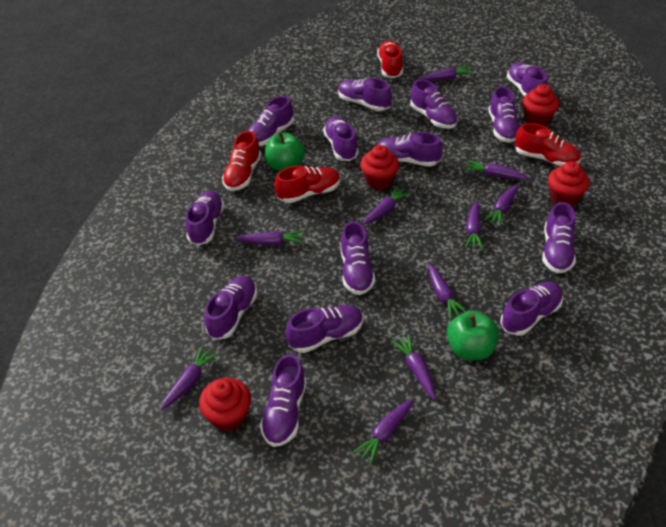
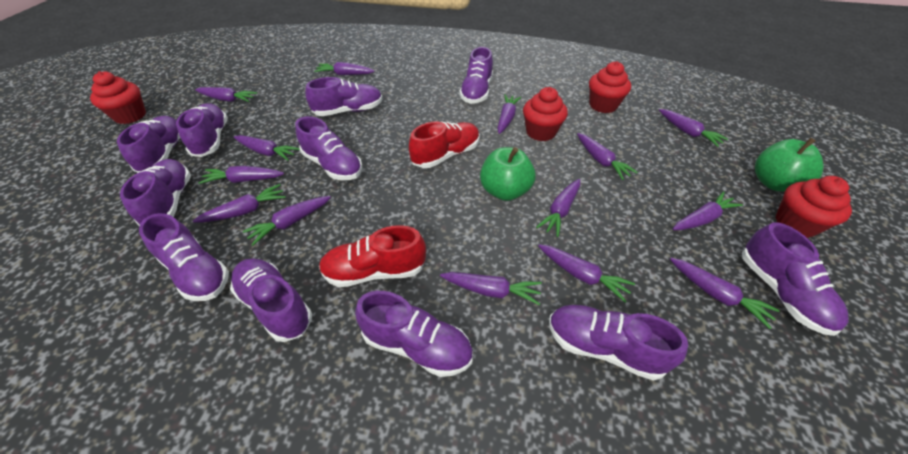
purple carrot: [161,345,219,409] [235,230,304,246] [353,399,413,465] [362,186,411,225] [391,334,436,400] [419,66,473,80] [428,264,467,320] [465,160,529,180] [465,201,484,250] [484,184,518,227] = 10 -> [193,184,286,223] [195,87,257,102] [198,166,284,184] [234,135,300,161] [243,196,331,246] [314,62,375,75] [440,272,542,305] [497,94,521,134] [536,179,580,237] [538,244,635,303] [577,133,638,180] [659,109,728,147] [670,258,780,329] [673,191,743,230] = 14
purple shoe: [185,191,224,246] [204,276,257,340] [248,96,294,146] [260,354,307,447] [286,305,363,353] [323,116,358,161] [338,78,392,111] [340,221,375,295] [378,132,442,167] [410,79,458,129] [488,86,520,143] [500,282,563,336] [507,62,548,96] [542,202,576,273] = 14 -> [117,116,180,172] [120,159,191,226] [139,213,229,301] [176,103,228,157] [230,258,312,342] [295,116,363,180] [305,77,383,116] [355,291,473,377] [459,47,493,104] [549,305,688,380] [742,222,849,336] = 11
red shoe: [222,131,261,191] [275,166,340,203] [377,41,403,78] [515,123,581,166] = 4 -> [319,225,426,287] [409,121,480,168] = 2

